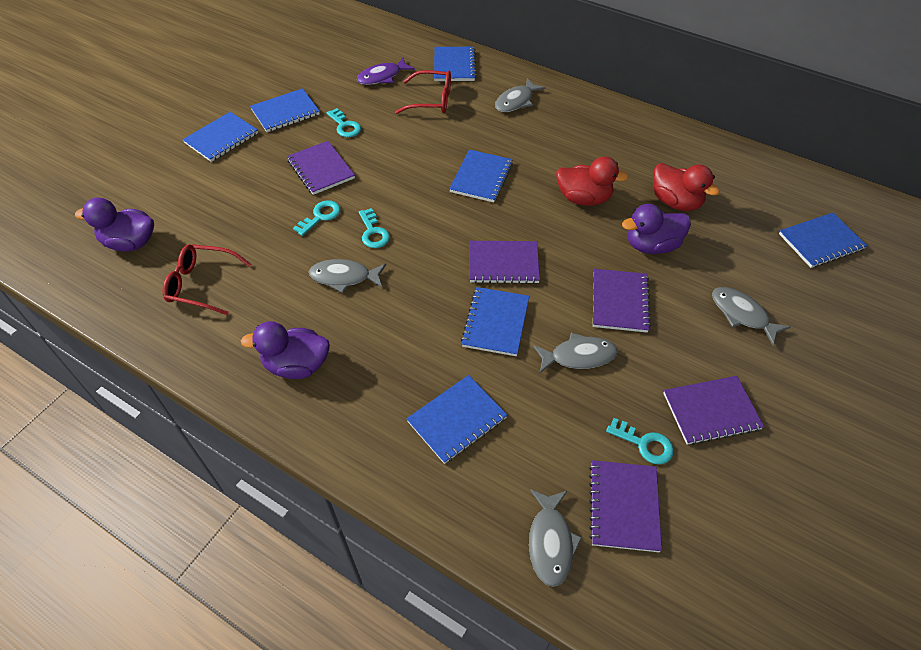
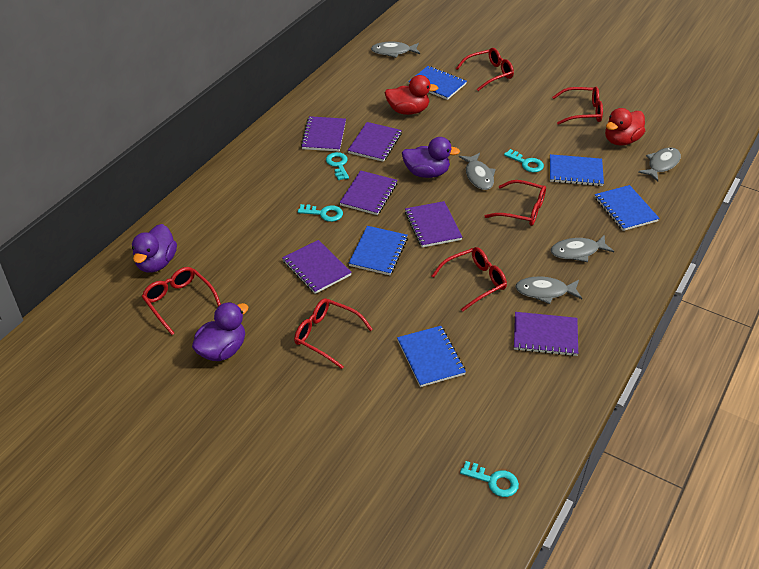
blue notebook: [183,112,258,162] [250,88,320,132] [406,375,507,464] [434,47,477,81] [449,149,513,202] [461,287,529,356] [779,213,867,268] = 7 -> [349,226,408,275] [397,326,466,387] [408,66,467,100] [550,154,604,186] [595,185,660,231] = 5
purple fish: [357,58,415,85] = 1 -> none = 0
purple notebook: [287,141,355,195] [469,241,540,284] [589,460,662,552] [593,269,651,333] [663,376,764,445] = 5 -> [282,240,352,294] [301,116,346,152] [340,170,398,215] [348,122,402,162] [405,201,462,247] [514,312,578,356] = 6
red glasses: [162,244,251,315] [395,70,451,114] = 2 -> [142,267,221,335] [294,298,373,369] [432,247,507,312] [456,48,514,91] [485,180,546,226] [552,87,603,125] = 6

